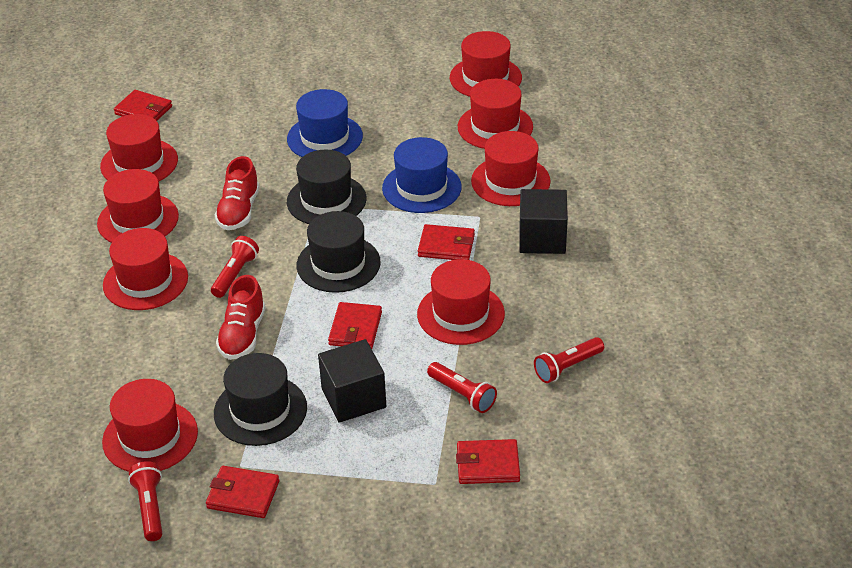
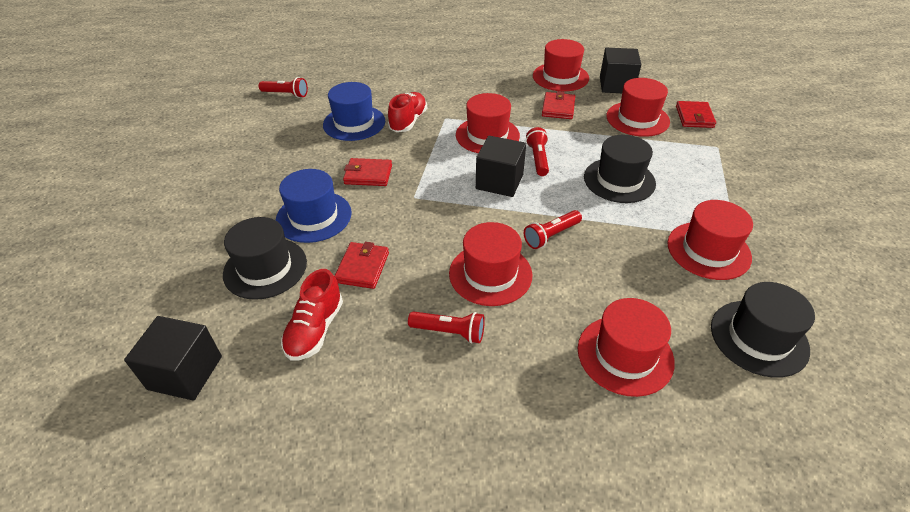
black cube: [318,339,387,423] [519,189,568,254] = 2 -> [124,316,222,401] [476,136,526,197] [600,48,641,93] = 3
red hat: [97,169,179,243] [100,114,178,181] [102,379,198,472] [103,228,188,310] [417,259,505,345] [450,31,522,97] [458,79,533,149] [471,131,551,206] = 8 -> [449,222,532,306] [456,93,520,153] [533,39,589,91] [578,298,675,397] [606,78,670,137] [667,200,753,280] = 6
red wallet: [114,90,172,121] [206,466,279,518] [328,302,382,349] [418,224,475,260] [456,439,520,484] = 5 -> [335,242,389,289] [343,158,392,186] [542,91,575,119] [676,101,716,128] = 4

